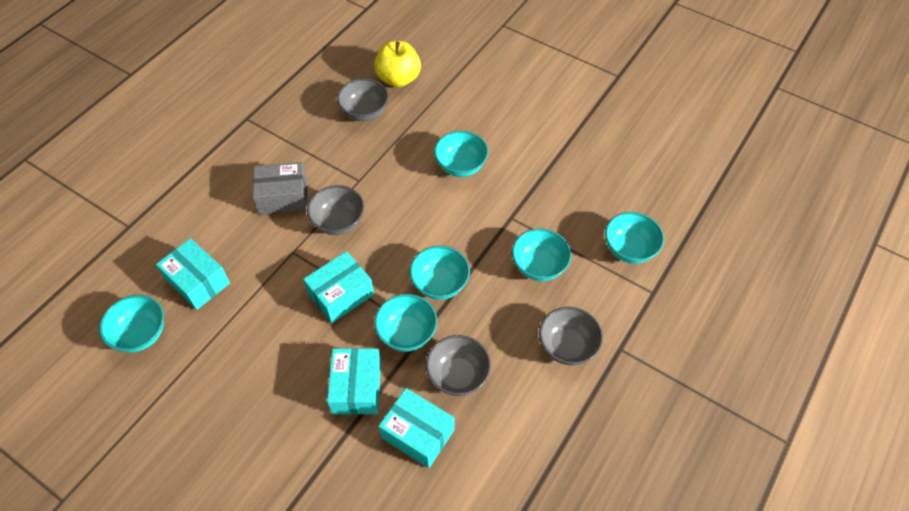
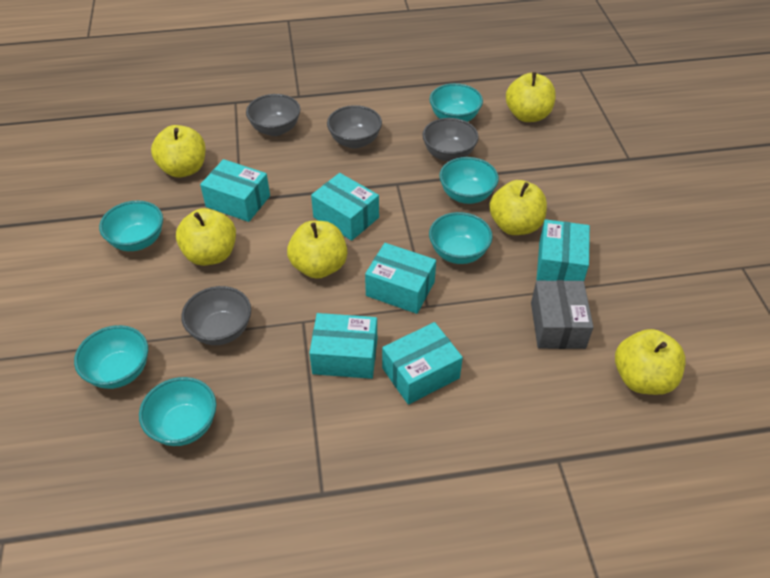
turquoise box: [156,238,230,310] [303,251,374,323] [327,348,381,415] [379,388,455,468] = 4 -> [200,159,270,222] [309,313,377,379] [311,173,379,241] [365,243,436,314] [382,322,463,405] [537,219,590,281] = 6
yellow apple: [374,41,421,87] = 1 -> [151,125,206,177] [176,208,236,266] [287,221,347,279] [489,180,547,235] [506,72,556,122] [615,329,686,395] = 6

